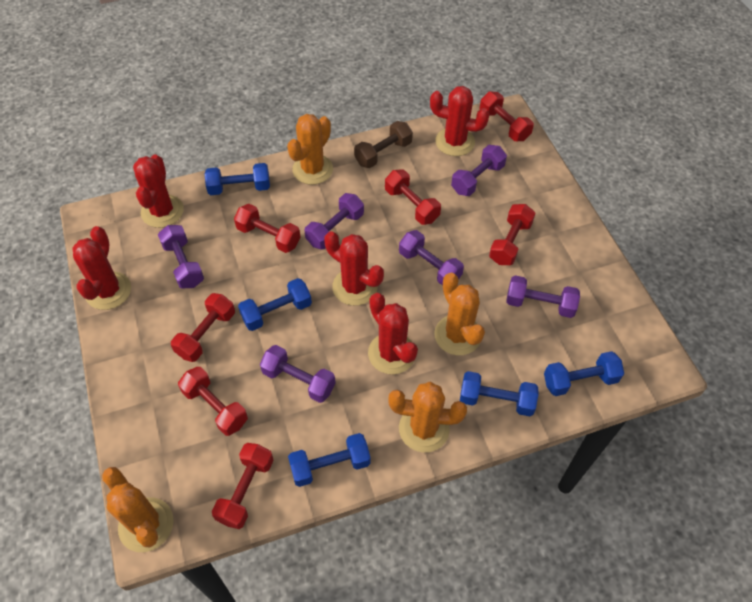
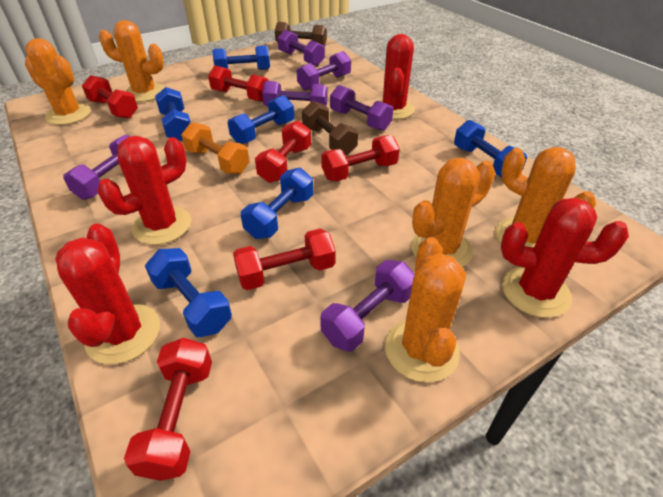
blue dumbbell: [205,163,270,195] [238,278,312,331] [288,433,371,487] [460,371,538,416] [544,351,624,396] = 5 -> [145,248,232,337] [155,87,191,141] [212,45,270,70] [228,95,294,144] [241,168,313,239] [454,120,527,177] = 6
brown dumbbell: [354,121,413,168] = 1 -> [275,22,327,47] [302,101,358,155] = 2
orange cactus: [102,467,174,552] [287,114,333,185] [388,382,467,452] [434,273,485,355] = 4 -> [25,38,91,125] [99,20,164,102] [385,237,466,382] [411,158,496,267] [495,147,596,247] = 5
orange dumbbell: none = 0 -> [181,123,250,174] = 1
red cactus: [72,226,131,310] [133,155,184,228] [324,231,384,306] [368,293,418,374] [430,86,489,156] = 5 -> [55,223,160,364] [97,136,191,245] [379,34,415,119] [501,198,629,318] = 4
red dumbbell: [171,293,235,362] [178,367,248,436] [212,443,274,529] [234,204,300,253] [385,169,441,225] [480,92,534,141] [489,204,535,265] = 7 -> [82,75,138,119] [124,338,212,481] [208,66,269,102] [233,229,336,290] [255,121,311,183] [321,135,400,182] = 6

